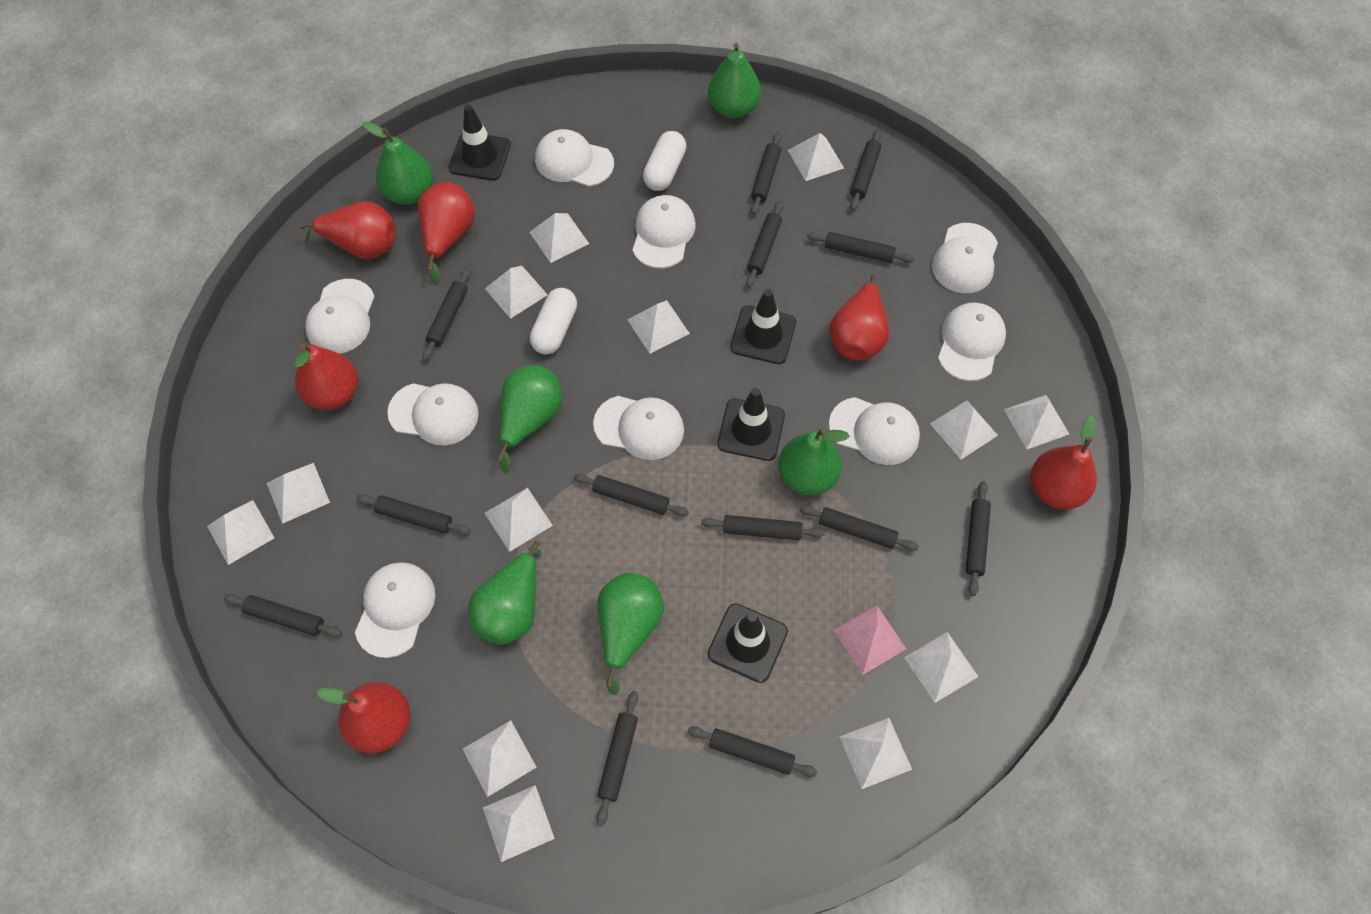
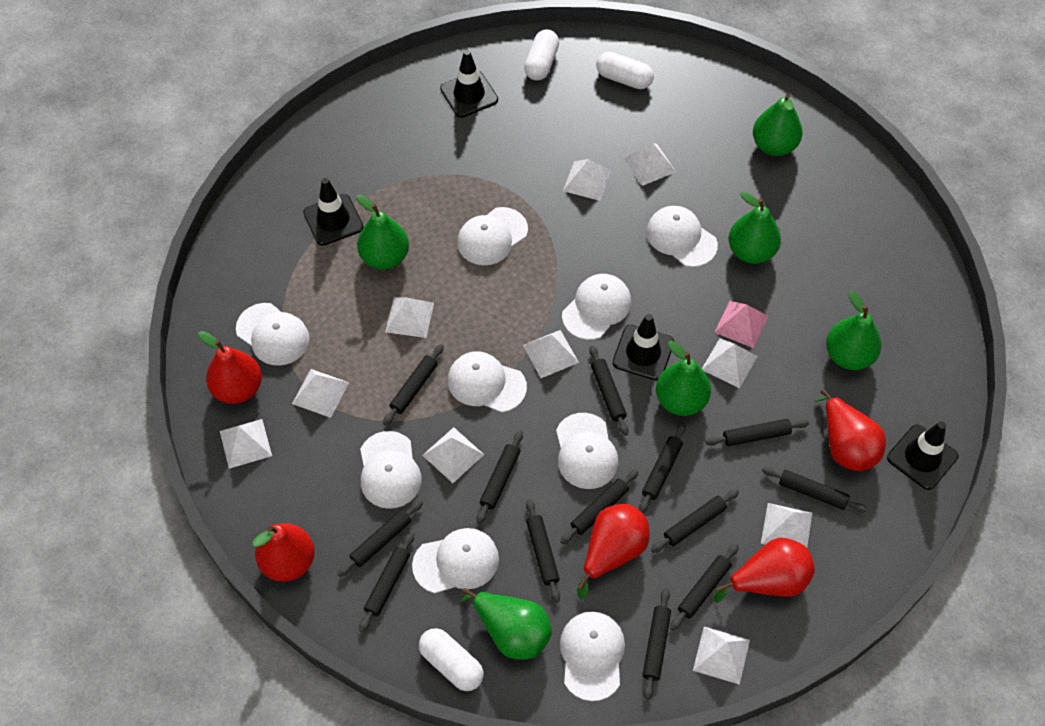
red pear: [294,344,358,410] [300,201,396,260] [316,682,410,754] [418,182,475,285] [829,275,889,361] [1031,415,1097,509] = 6 -> [198,331,262,404] [252,523,315,582] [577,504,650,599] [714,538,815,603] [815,389,886,472] = 5
white capsule: [530,288,577,354] [643,131,686,191] = 2 -> [419,628,484,691] [524,30,559,81] [596,52,654,89] = 3
white pyramid: [207,500,274,565] [267,463,330,524] [463,720,536,797] [483,785,555,862] [485,266,548,319] [485,488,553,552] [530,213,589,263] [627,300,690,354] [788,133,844,181] [839,718,912,789] [904,632,978,703] [930,400,998,459] [1004,395,1069,449] = 13 -> [220,419,272,469] [292,369,349,418] [385,297,434,338] [422,427,484,483] [523,330,579,378] [563,159,611,201] [624,143,676,186] [693,627,750,685] [702,338,758,388] [761,503,812,548] = 10

